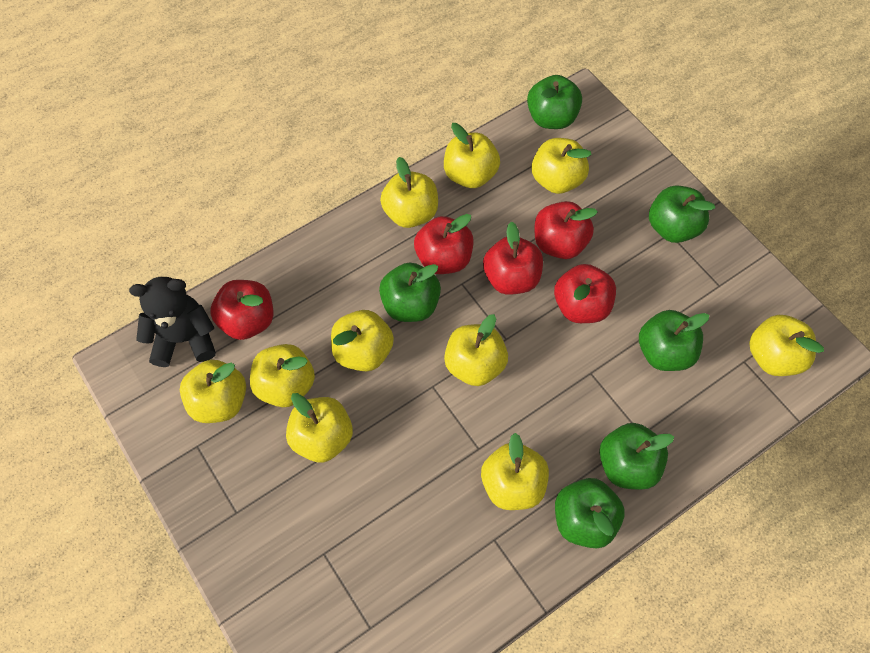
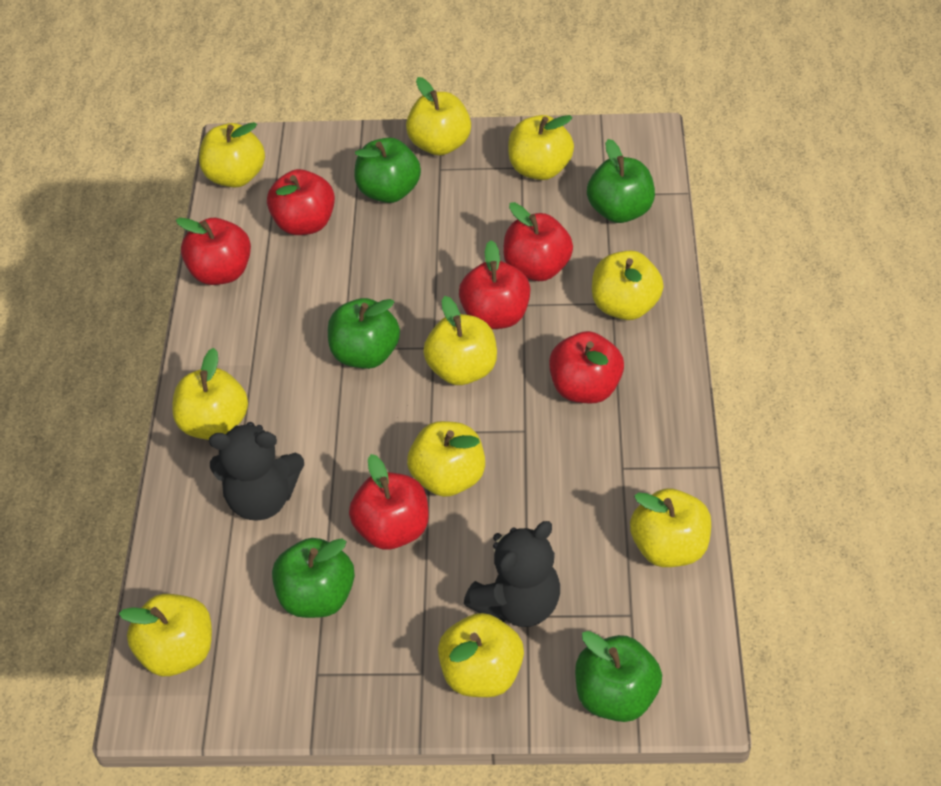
black teddy bear: [129,277,216,367] = 1 -> [209,422,304,521] [464,521,560,627] = 2
green apple: [379,262,441,322] [527,75,582,129] [555,478,625,548] [599,423,674,490] [639,310,709,371] [649,185,715,243] = 6 -> [272,538,355,618] [328,298,400,369] [354,138,421,203] [575,631,662,722] [587,139,655,223] = 5
red apple: [210,280,273,340] [414,214,473,274] [483,222,543,295] [535,201,598,259] [554,264,616,323] = 5 -> [176,218,251,285] [267,169,335,235] [349,454,429,550] [459,240,531,329] [503,202,573,281] [549,331,624,403] = 6

